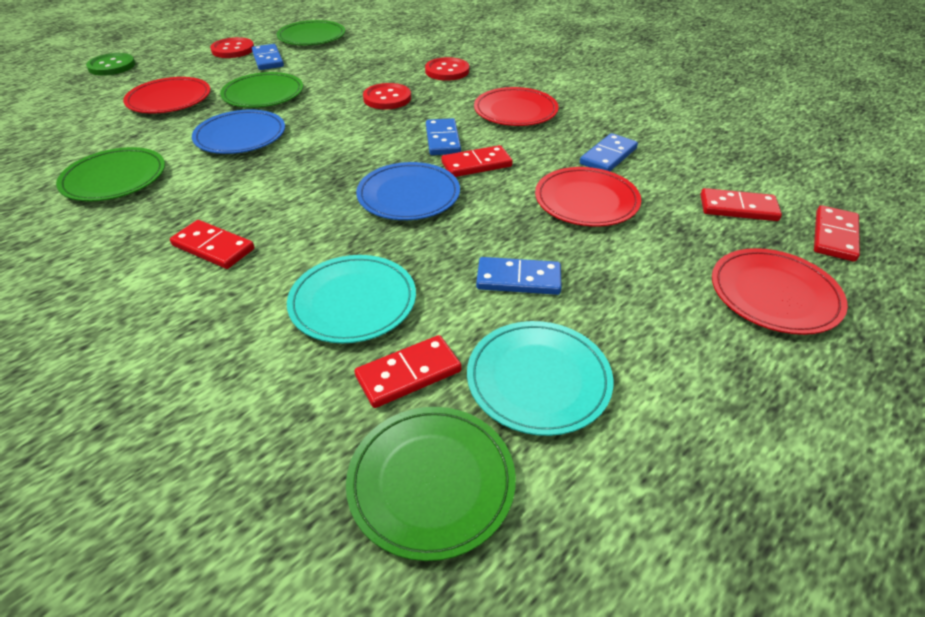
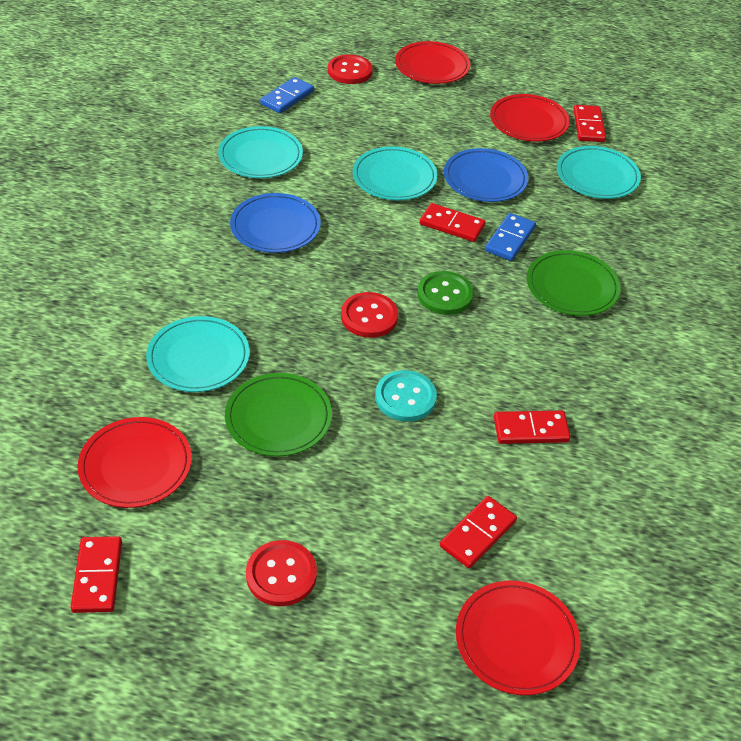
blue domino: [252,44,284,70] [426,118,461,155] [476,257,562,295] [580,133,638,171] = 4 -> [260,77,314,113] [485,213,536,261] = 2
green plate: [56,147,165,201] [220,72,303,108] [277,20,345,45] [346,407,516,561] = 4 -> [225,373,332,457] [527,250,620,316] = 2
turquoise button: none = 0 -> [375,370,437,422] = 1
turquoise plate: [287,255,416,343] [467,321,614,436] = 2 -> [146,316,250,392] [218,126,303,178] [352,147,438,200] [557,146,641,199] = 4

